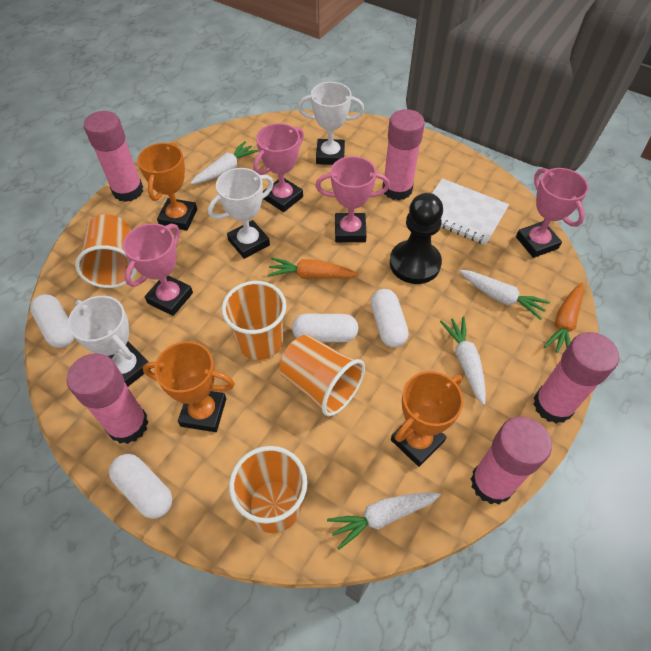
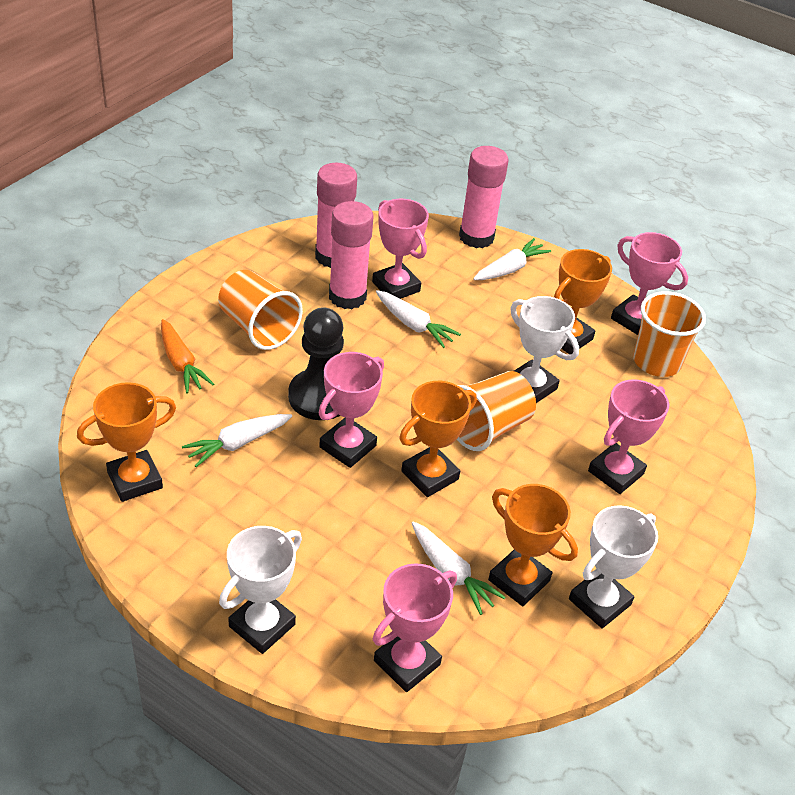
orange carrot: [268,258,358,279] [544,282,584,353] = 2 -> [161,319,214,393] = 1
orange cup: [75,214,137,288] [222,281,286,360] [229,446,307,533] [280,335,365,417] = 4 -> [218,270,303,350] [457,371,536,451] [633,291,706,377] = 3
orange trophy: [137,142,197,231] [142,341,235,432] [391,371,464,467] = 3 -> [77,382,176,502] [399,381,477,497] [488,484,578,606] [554,249,612,355] = 4
pink glue stick: [67,353,149,444] [84,111,143,202] [382,109,425,200] [471,417,552,504] [533,332,619,424] = 5 -> [315,163,357,268] [329,201,374,309] [459,146,509,248] = 3
pink trophy: [123,223,193,316] [253,123,304,212] [315,156,390,242] [516,168,589,258] = 4 -> [319,352,384,468] [372,199,429,299] [373,563,457,692] [588,379,669,494] [611,232,688,335] = 5
white capsule: [30,294,75,348] [109,454,172,519] [292,314,359,342] [371,289,409,348] = 4 -> none = 0
white notebook: [432,178,509,245] = 1 -> none = 0

